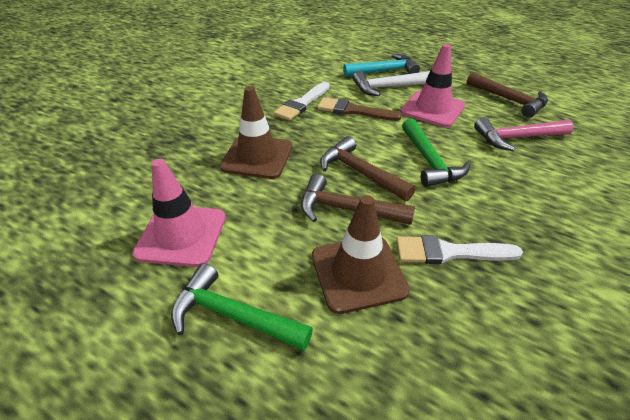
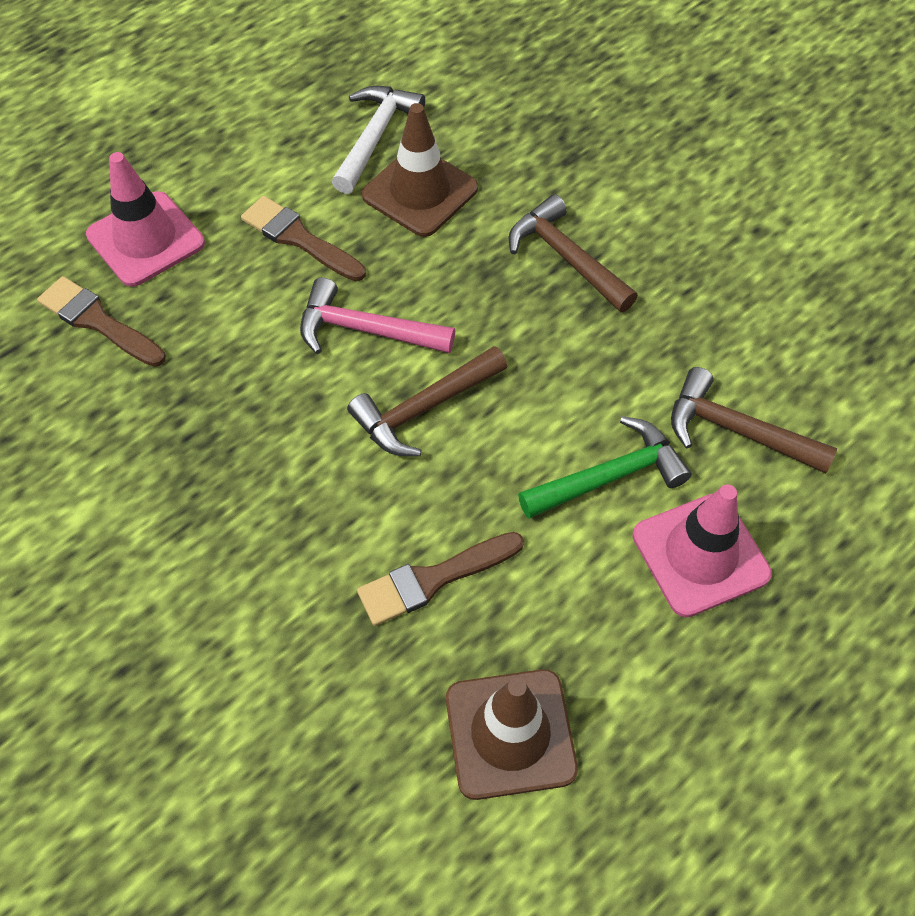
brown brush: [317,97,402,121] = 1 -> [37,276,166,367] [241,196,366,281] [357,532,524,626] = 3
green hammer: [171,263,313,351] [402,119,470,187] = 2 -> [518,416,692,518] = 1
turquoise hammer: [343,54,420,77] = 1 -> none = 0
white brush: [274,82,330,121] [396,235,523,264] = 2 -> none = 0

